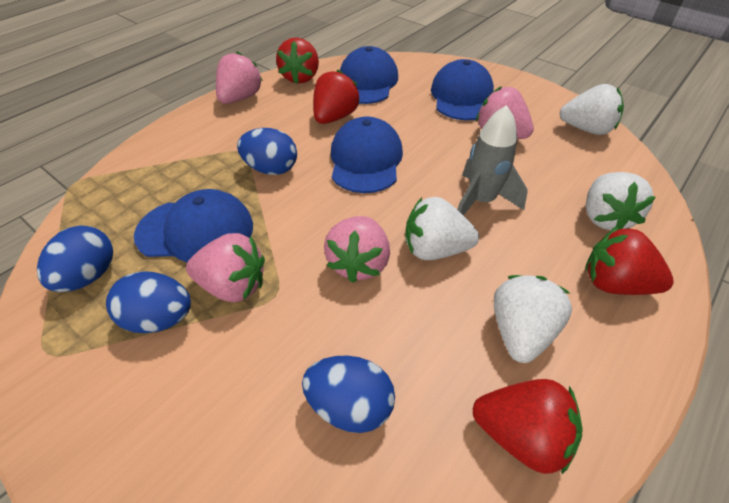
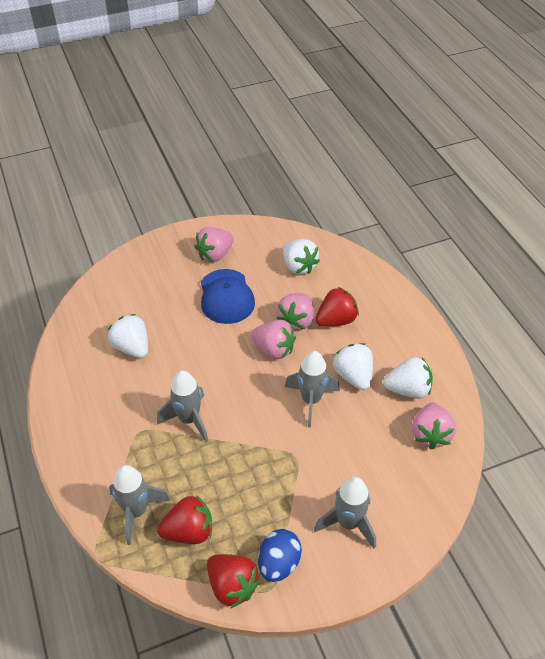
blue cap: [134,189,253,262] [331,116,403,193] [340,46,398,104] [431,59,494,120] = 4 -> [201,269,255,324] = 1
blue egg: [37,225,113,292] [106,271,191,333] [237,128,297,175] [302,356,395,433] = 4 -> [258,529,302,582] = 1
grey rocket: [457,105,528,215] = 1 -> [109,465,171,545] [157,370,208,442] [285,351,340,427] [314,477,376,548] = 4
red strawberry: [276,37,319,84] [313,70,360,124] [473,379,583,475] [585,226,674,295] = 4 -> [157,495,212,544] [207,554,260,608] [315,287,359,327] = 3

